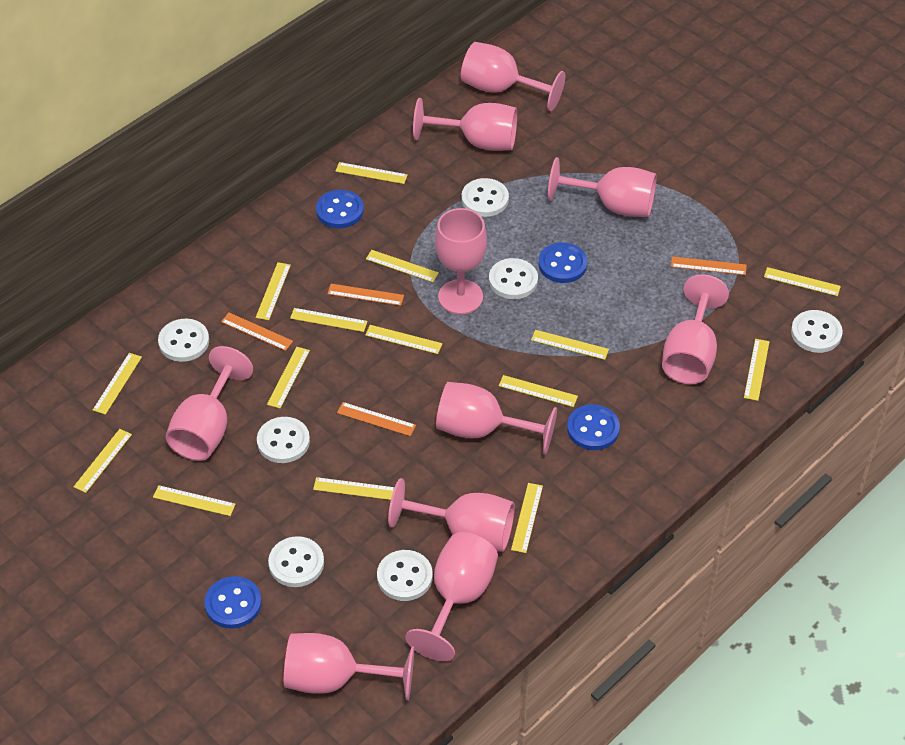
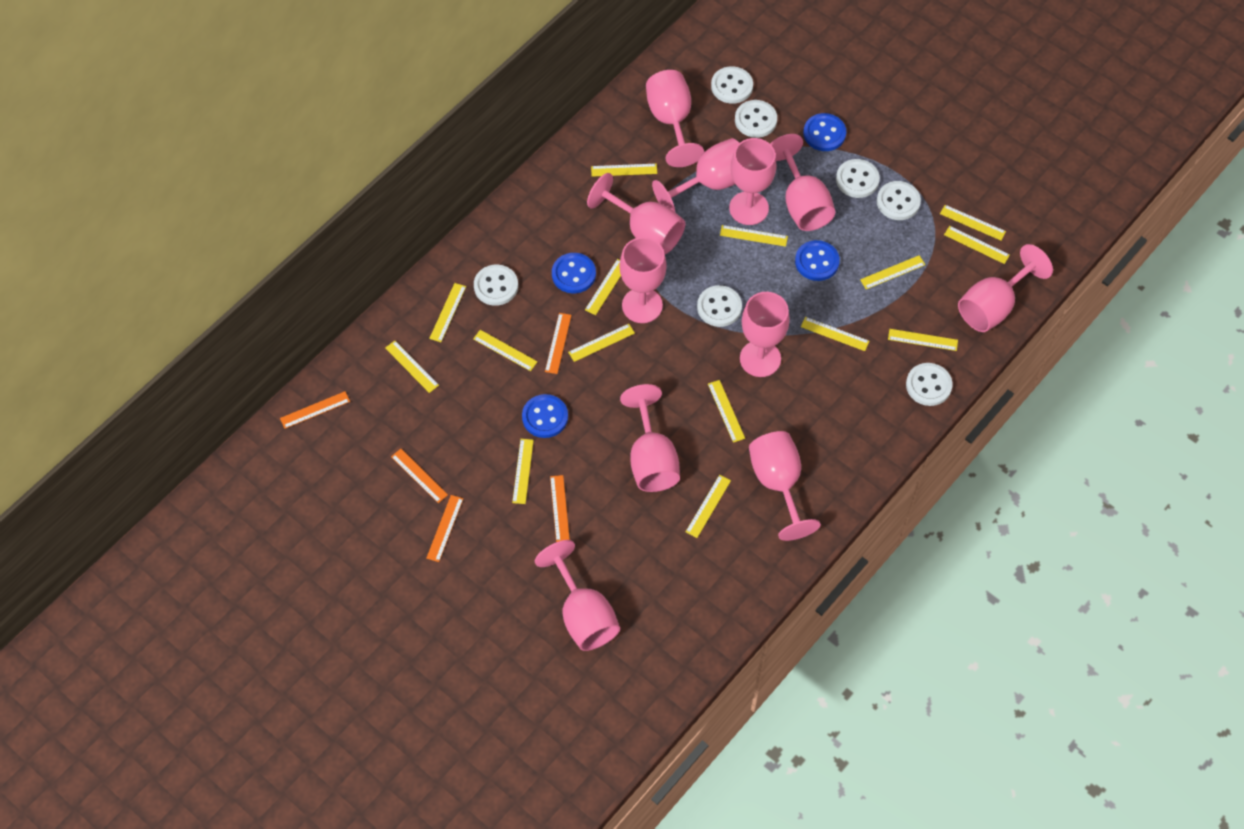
orange ruler: [221,313,293,351] [328,284,404,306] [337,402,416,436] [671,256,747,275] = 4 -> [280,391,350,429] [391,449,448,503] [426,495,463,562] [545,313,571,374] [550,475,570,542] = 5
pink goblet: [166,346,253,461] [284,633,414,701] [388,478,515,552] [405,532,498,661] [413,98,517,151] [435,208,487,314] [436,382,557,455] [461,42,565,111] [548,157,657,217] [662,274,729,384] = 10 -> [535,540,620,651] [587,173,685,254] [620,237,667,323] [620,384,680,492] [646,70,704,167] [652,138,739,212] [729,138,777,225] [740,292,790,377] [749,431,821,541] [770,134,835,231] [958,244,1053,332] = 11

